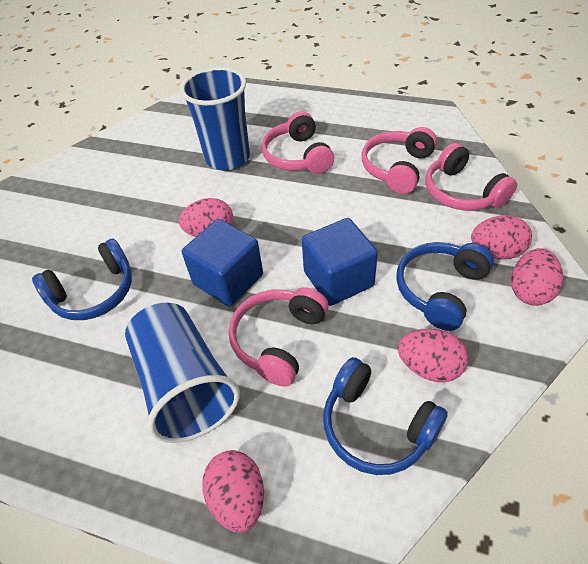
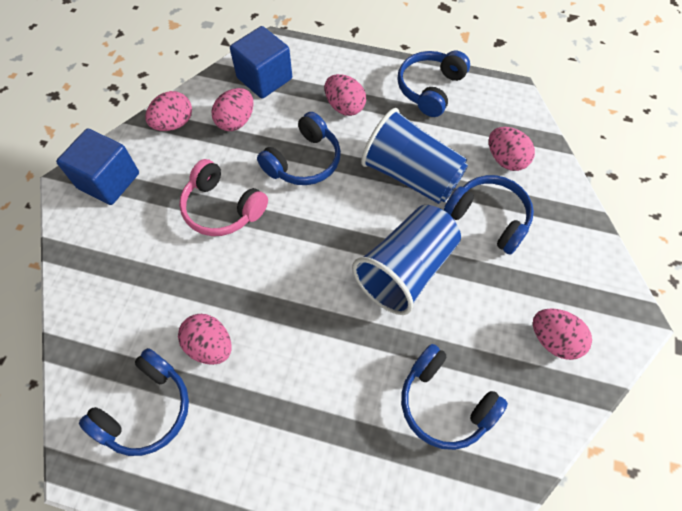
blue headphones: [32,239,132,320] [323,357,448,475] [396,242,494,331] = 3 -> [79,348,189,456] [257,112,341,185] [398,51,470,117] [401,344,508,450] [444,175,534,255] = 5
pink egg: [179,198,233,237] [202,450,264,533] [398,329,469,382] [471,216,532,259] [511,248,563,306] = 5 -> [145,91,192,131] [178,314,231,365] [211,88,254,131] [325,74,366,116] [489,127,535,171] [533,308,592,360] = 6
pink headphones: [229,287,329,387] [262,111,334,174] [362,127,437,194] [425,143,517,210] = 4 -> [179,159,268,236] = 1

